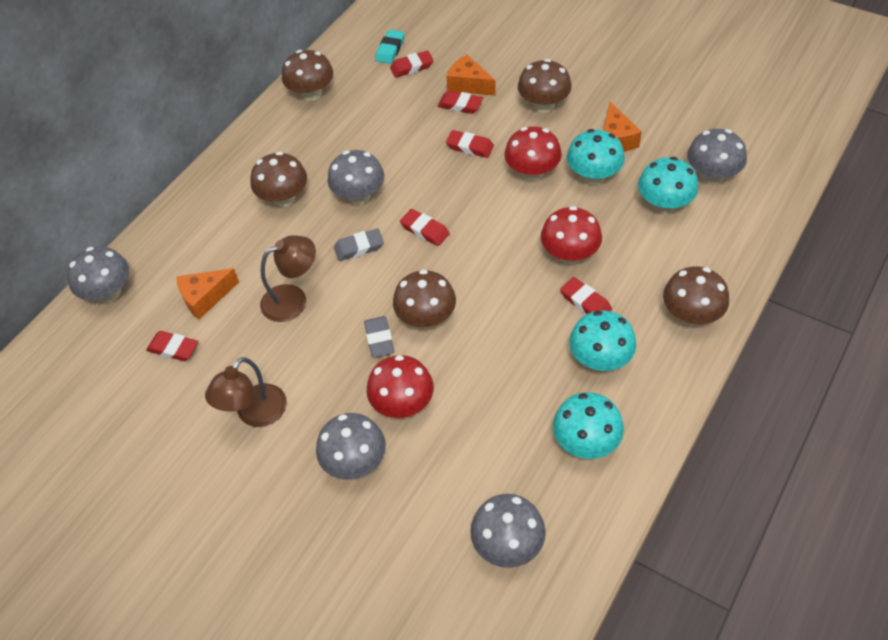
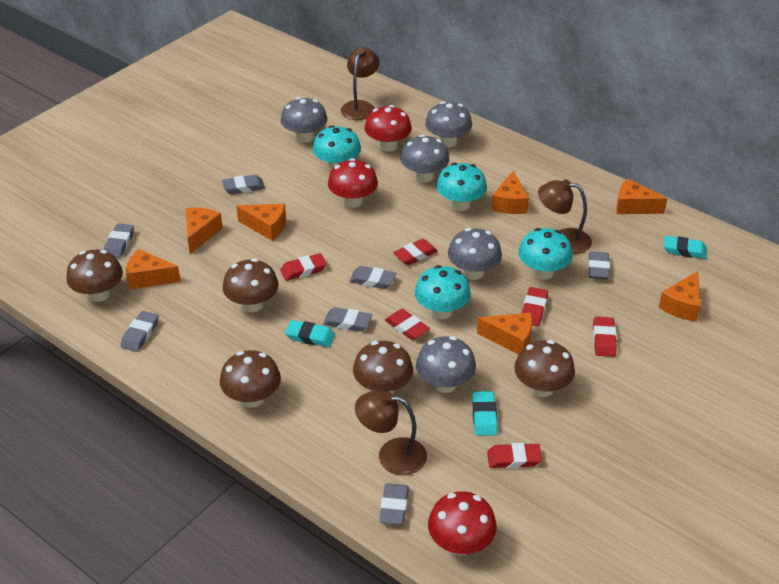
brown lamp: [205,357,287,427] [260,235,316,322] = 2 -> [341,47,379,120] [355,390,427,475] [538,179,592,254] = 3
grey eraser: [334,228,384,261] [364,316,394,358] = 2 -> [104,223,134,258] [120,311,159,352] [222,175,265,194] [323,307,372,331] [349,266,396,289] [379,484,409,524] [588,251,610,279] = 7
orange cheese: [177,268,239,320] [446,54,496,96] [604,102,642,152] = 3 -> [126,249,181,289] [186,208,223,254] [236,204,286,241] [477,313,532,354] [491,170,529,214] [616,179,668,214] [659,271,701,321] = 7
turquoise eraser: [375,30,405,64] = 1 -> [285,320,335,347] [472,391,498,436] [663,236,707,259] = 3

